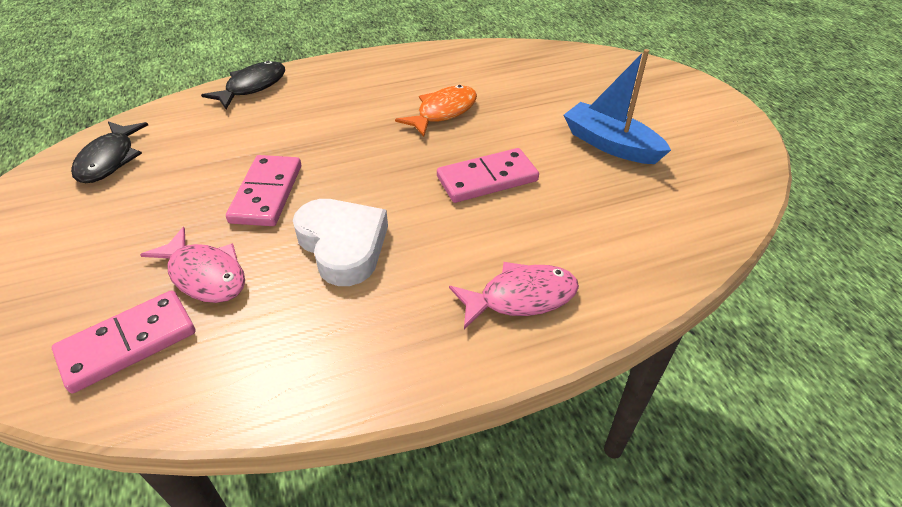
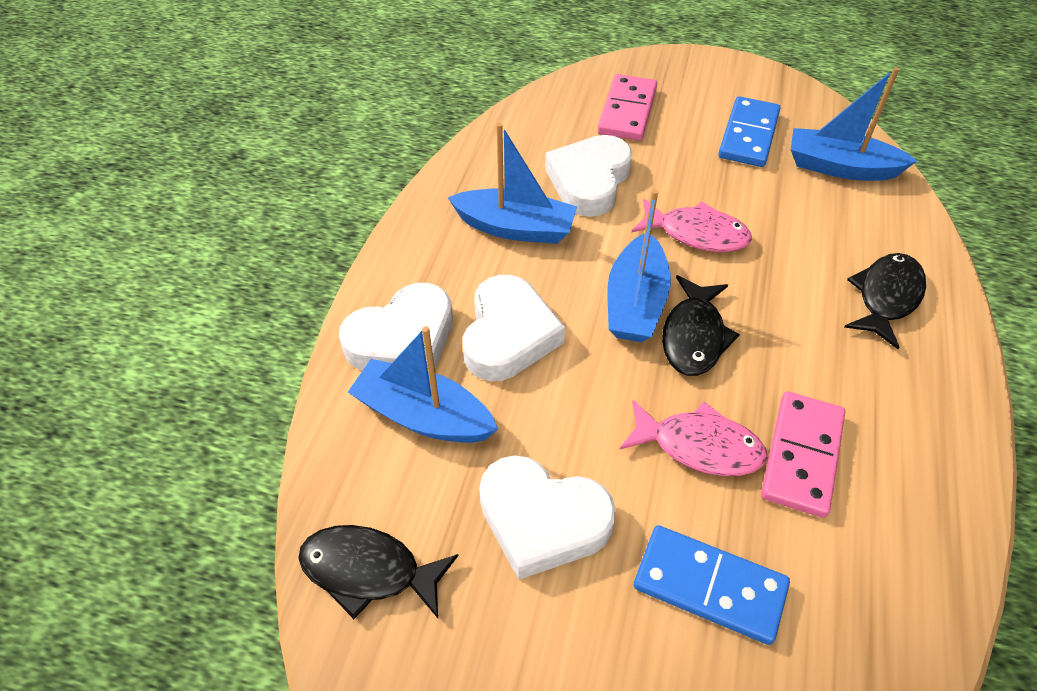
black fish: [71,122,148,183] [201,61,285,109] = 2 -> [298,525,458,619] [662,275,740,376] [845,253,926,349] = 3
blue boat: [564,49,671,164] = 1 -> [348,326,498,443] [448,123,577,244] [608,190,671,342] [791,67,917,181] = 4
blue domino: none = 0 -> [634,525,790,645] [718,96,781,167] = 2
orange fish: [395,85,477,137] = 1 -> none = 0
pink domino: [52,290,196,393] [226,155,301,226] [437,148,539,203] = 3 -> [598,74,657,141] [761,391,845,518] = 2
white heart: [293,199,388,286] = 1 -> [339,283,453,370] [463,275,565,381] [479,455,616,580] [545,135,632,217] = 4

